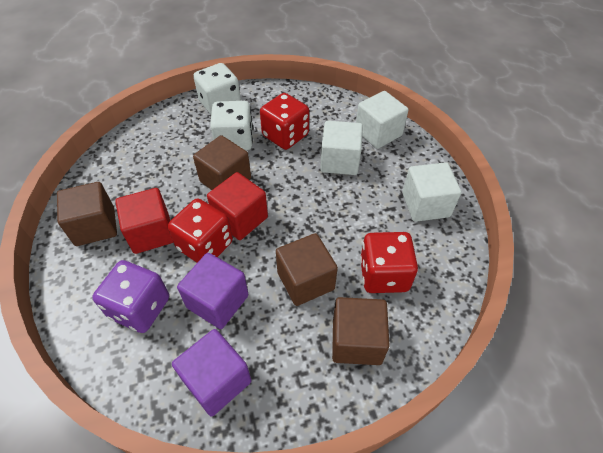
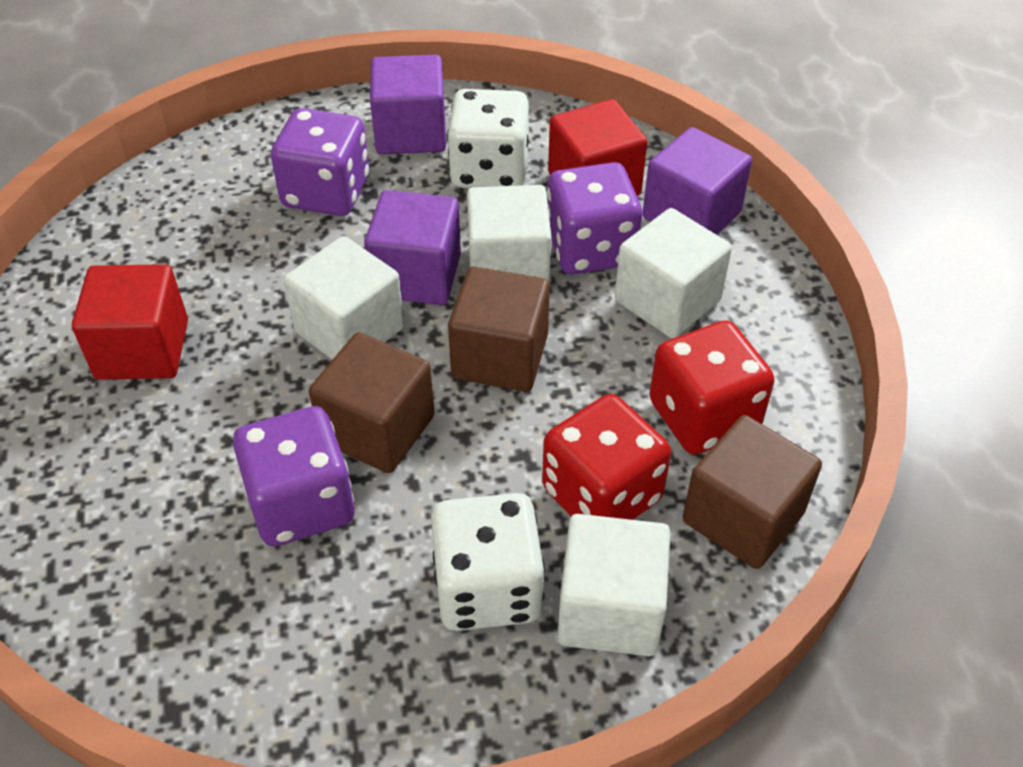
brown cube: [57,182,117,246] [193,135,251,190] [276,233,338,306] [332,297,390,365] = 4 -> [309,332,434,473] [448,267,550,392] [683,415,822,569] = 3
purple cube: [172,329,251,417] [177,253,249,329] = 2 -> [364,190,461,305] [370,55,446,154] [643,127,752,235] = 3
purple dice: [92,260,169,333] = 1 -> [233,406,354,546] [271,108,369,216] [547,162,642,275] = 3
red dice: [168,199,233,263] [260,93,309,150] [360,232,418,293] = 3 -> [542,394,671,520] [649,320,774,455] = 2
white cube: [320,121,363,175] [356,91,409,149] [402,162,462,222] = 3 -> [284,236,404,360] [467,185,552,284] [557,514,671,656] [615,208,732,339] = 4

